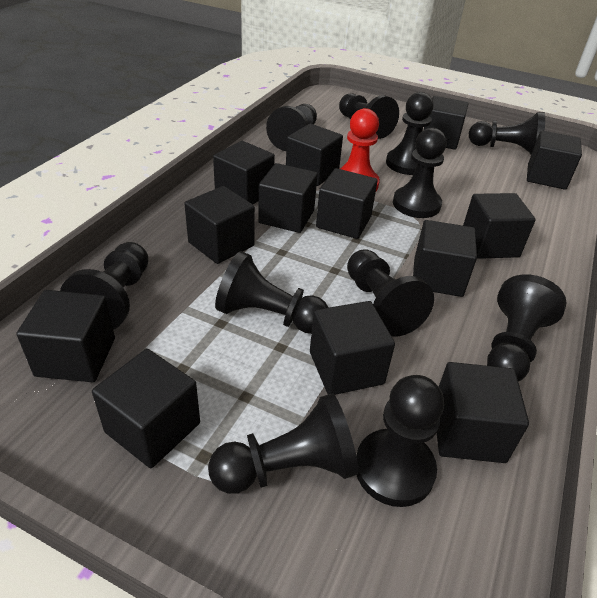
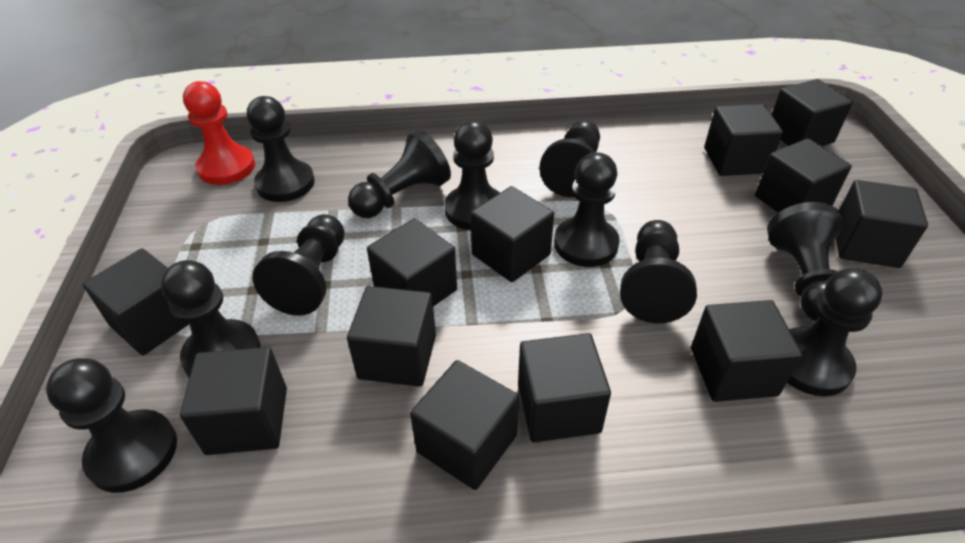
black cube: [16,290,115,382] [92,349,200,468] [184,186,255,264] [213,141,275,204] [258,163,317,233] [286,124,343,186] [310,301,395,395] [316,168,378,239] [413,220,477,297] [424,96,469,150] [437,362,529,463] [463,193,536,259] [527,130,582,190] = 13 -> [83,248,189,355] [180,347,287,455] [347,286,436,387] [367,218,457,307] [410,360,519,490] [471,186,554,282] [518,333,611,442] [691,300,802,402] [704,104,783,176] [755,138,852,213] [771,79,853,146] [836,180,928,268] = 12

